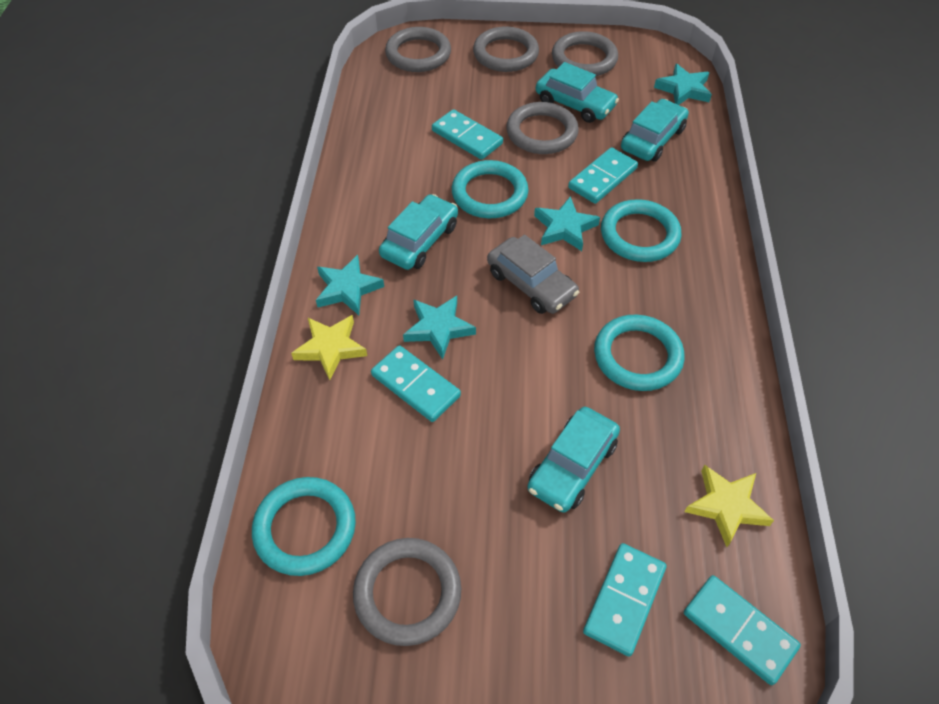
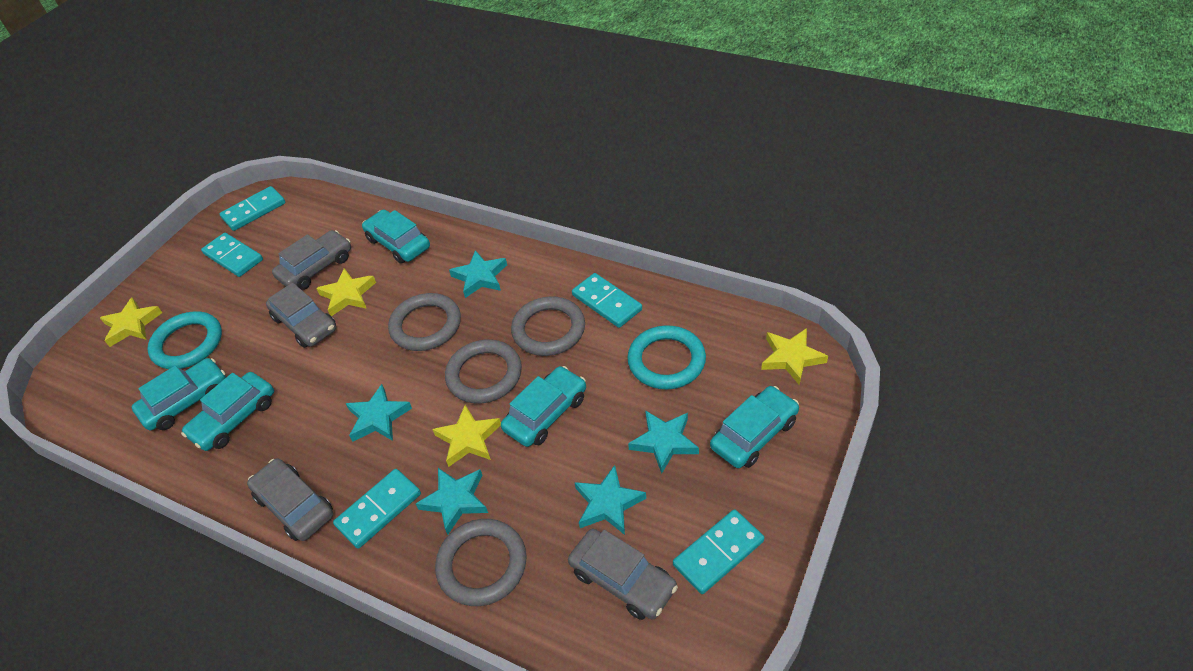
grey car: [487,234,579,314] = 1 -> [247,458,333,541] [266,283,336,348] [272,230,351,290] [568,529,678,620] = 4
grey ring: [353,538,461,646] [385,27,451,72] [473,26,539,72] [506,102,579,154] [552,31,618,76] = 5 -> [388,293,461,351] [435,519,527,606] [445,340,522,403] [511,296,585,356] = 4
turquoise car: [379,194,458,270] [527,407,620,513] [536,62,619,123] [621,99,689,161] = 4 -> [132,358,226,431] [181,372,274,451] [362,209,430,264] [501,366,586,447] [710,386,799,468] = 5
turquoise ring: [252,477,356,576] [452,160,529,218] [594,315,685,391] [601,199,681,262] = 4 -> [147,311,222,369] [627,325,706,390] = 2
turquoise star: [316,255,384,315] [403,296,476,359] [534,196,600,251] [654,64,712,105] = 4 -> [346,384,412,442] [416,468,488,535] [449,250,507,298] [574,465,646,535] [628,410,699,474] = 5
yellow star: [291,315,367,380] [685,465,774,547] = 2 -> [100,297,162,347] [316,268,376,316] [432,405,501,467] [761,328,828,385] = 4

